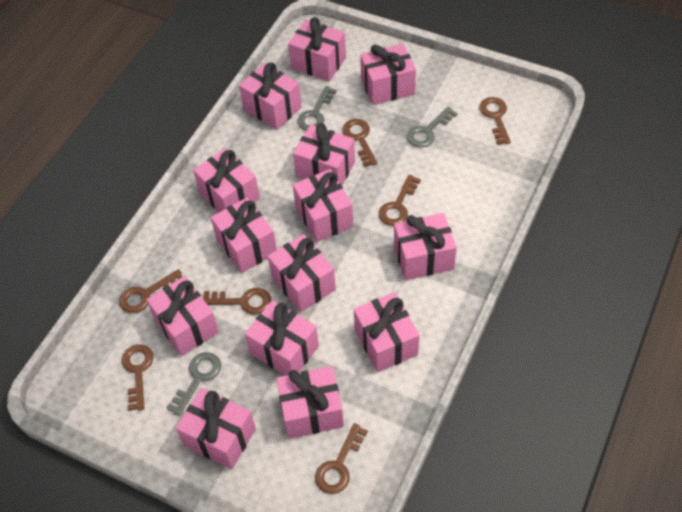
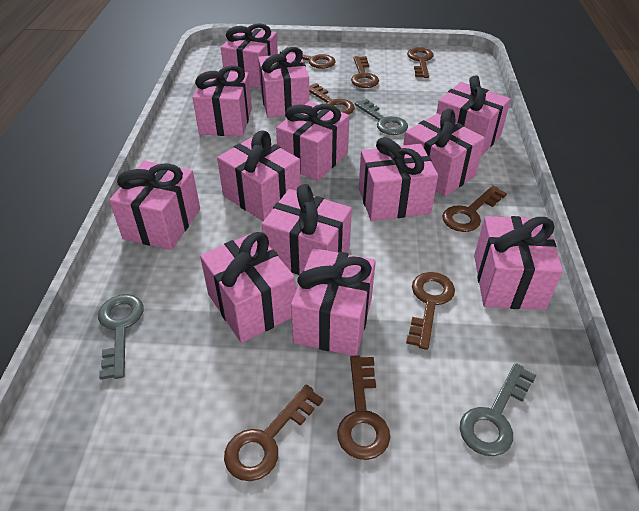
brown key: [119,269,183,313] [122,344,153,411] [203,288,271,315] [315,423,368,494] [342,119,377,167] [379,175,421,226] [479,97,511,145] = 7 -> [224,385,323,481] [280,47,335,69] [309,83,355,115] [337,355,390,460] [351,56,379,88] [406,272,455,350] [407,47,434,78] [442,185,507,232] = 8
pink gift: [146,276,219,356] [176,388,256,469] [193,148,260,212] [211,197,277,273] [239,62,302,130] [245,301,319,376] [268,234,336,312] [276,366,344,439] [288,17,346,81] [293,123,355,185] [293,169,353,242] [354,292,419,372] [360,44,416,105] [394,213,457,280] = 14 -> [109,161,200,250] [193,65,252,137] [200,231,296,343] [217,130,301,221] [221,23,278,88] [258,47,310,118] [262,184,352,275] [276,101,350,181] [291,248,376,356] [359,137,438,221] [403,109,485,196] [436,75,511,156] [474,216,563,310] = 13

